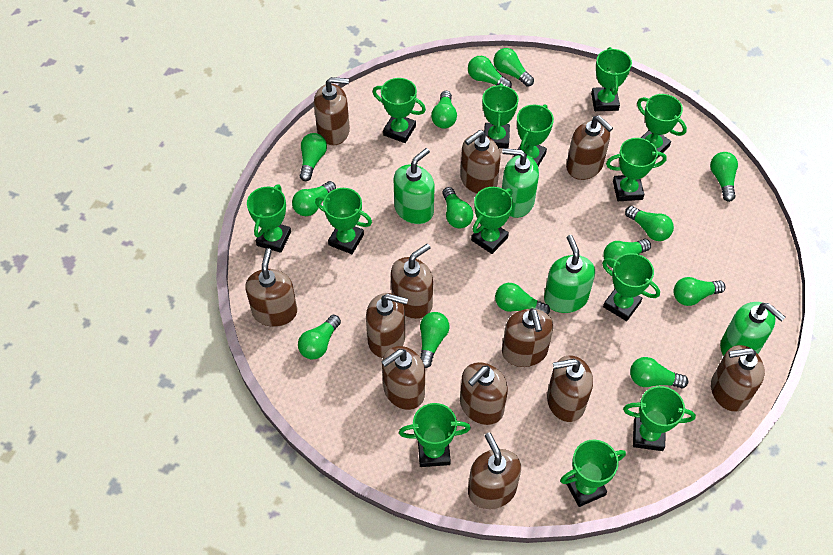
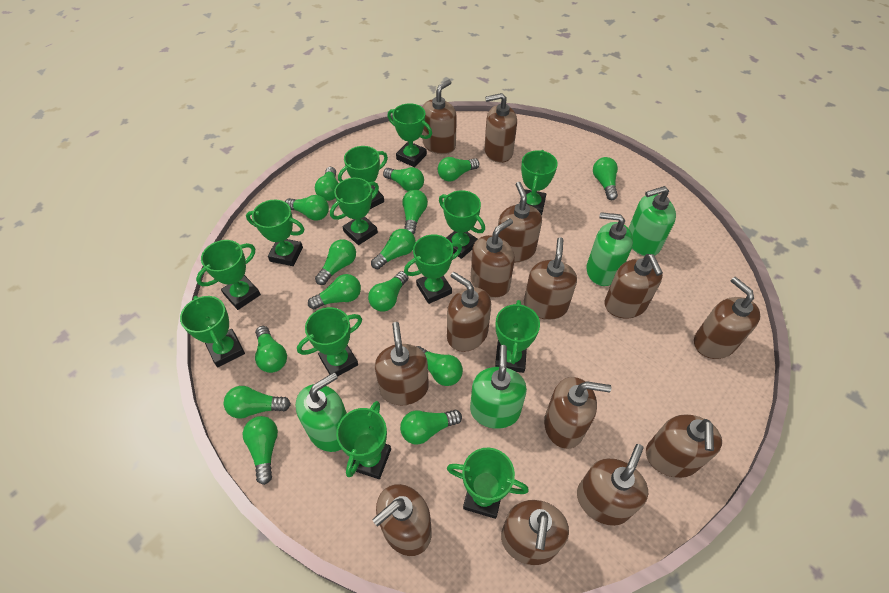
brown soap dispenser: [245,248,297,327] [314,77,350,146] [366,293,408,358] [381,346,425,410] [391,244,433,319] [460,130,501,194] [460,362,508,425] [468,432,521,509] [502,308,553,367] [547,355,593,422] [566,115,613,180] [711,345,765,412] = 12 -> [372,484,432,556] [375,322,429,405] [422,80,457,154] [447,272,491,352] [471,219,515,298] [484,93,517,163] [498,182,542,262] [501,500,569,565] [524,237,577,320] [544,377,611,449] [577,444,648,526] [605,254,663,319] [646,414,722,478] [694,277,760,359] = 14
green light bulb: [292,181,336,216] [298,315,341,360] [300,133,327,181] [420,312,450,368] [431,91,457,129] [442,187,473,228] [468,56,512,88] [493,48,534,87] [495,283,550,314] [603,239,651,268] [625,206,674,241] [630,357,688,388] [674,277,726,306] [710,152,738,202] = 14 -> [224,386,291,419] [243,416,278,485] [255,326,287,373] [285,195,329,221] [308,274,361,309] [315,167,338,201] [315,239,356,285] [368,271,408,312] [371,229,416,269] [383,167,424,191] [400,410,462,445] [402,190,428,235] [416,346,463,386] [438,157,479,182] [593,157,618,200] = 15

